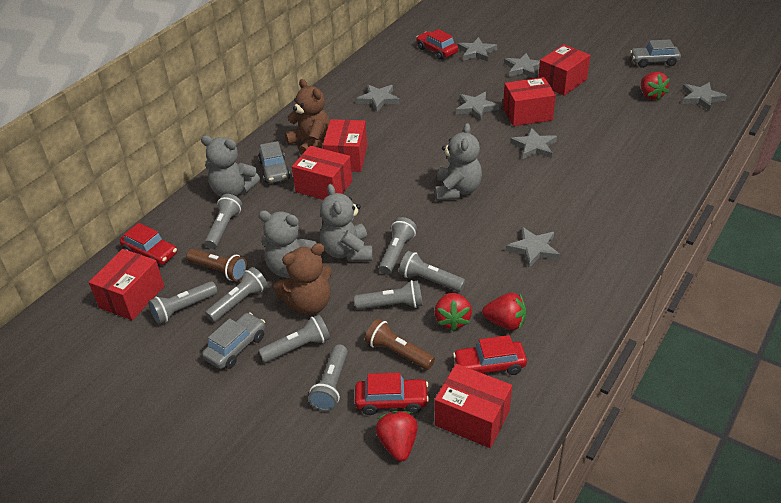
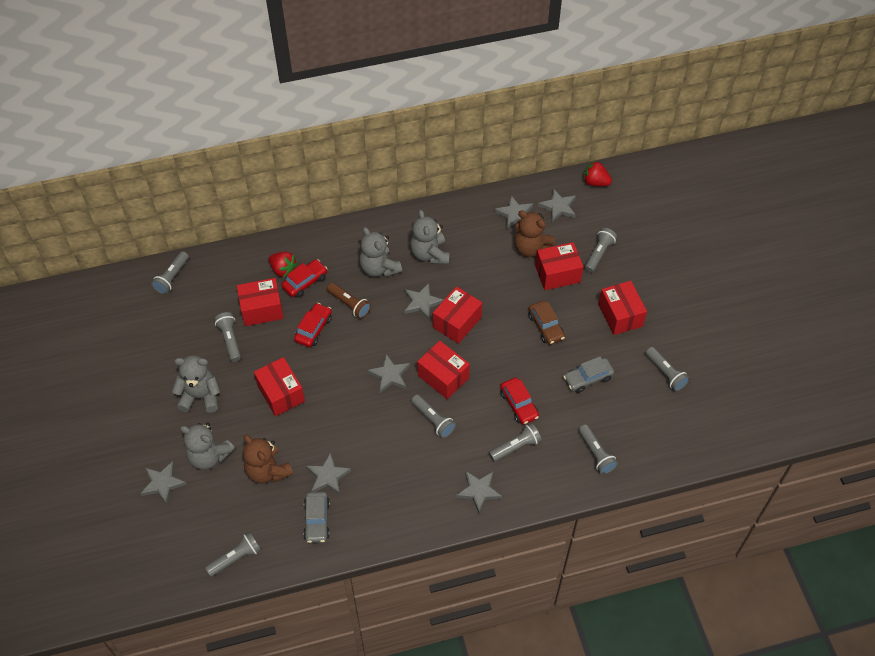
brown car: none = 0 -> [528,301,565,345] = 1
brown flashlight: [186,249,247,281] [365,319,435,370] = 2 -> [327,283,371,319] = 1
grey car: [202,312,265,369] [258,141,290,183] [630,39,681,68] = 3 -> [303,492,330,543] [563,356,614,393] = 2
red car: [120,223,177,267] [355,373,429,415] [416,29,458,60] [453,335,527,375] = 4 -> [281,259,328,298] [294,303,332,347] [500,378,539,425] = 3
red strawberry: [375,411,418,462] [434,292,472,331] [482,293,526,330] [641,72,670,101] = 4 -> [268,252,298,278] [583,161,612,186] = 2

